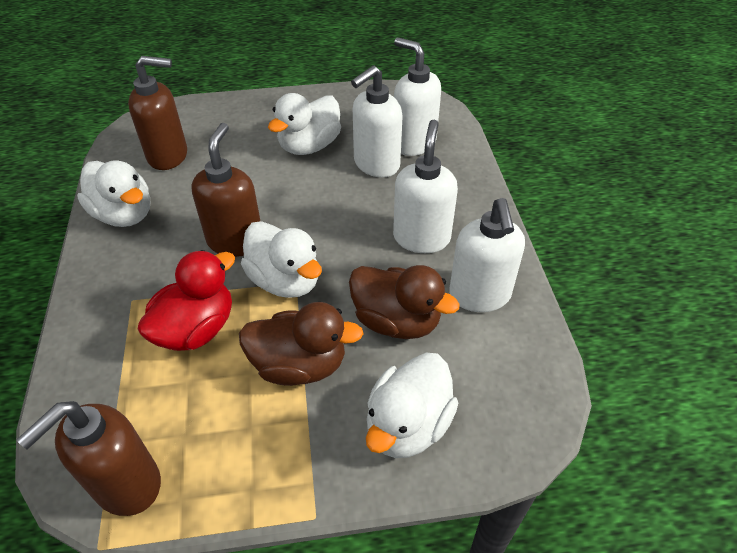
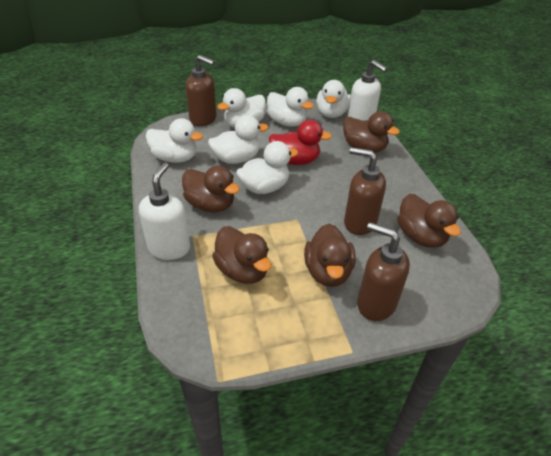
brown duck: [239,302,364,386] [349,265,460,339] = 2 -> [182,165,240,212] [212,226,271,284] [304,224,356,287] [343,111,400,153] [397,194,461,248] = 5
white duck: [77,160,150,227] [241,221,322,298] [268,93,341,155] [366,353,458,458] = 4 -> [145,118,203,163] [208,115,268,164] [217,88,266,128] [236,141,298,194] [267,87,314,127] [316,80,351,118] = 6
white soap dispenser: [351,66,403,177] [393,120,458,253] [394,37,441,156] [449,198,525,312] = 4 -> [139,163,190,260] [348,60,387,121] = 2

